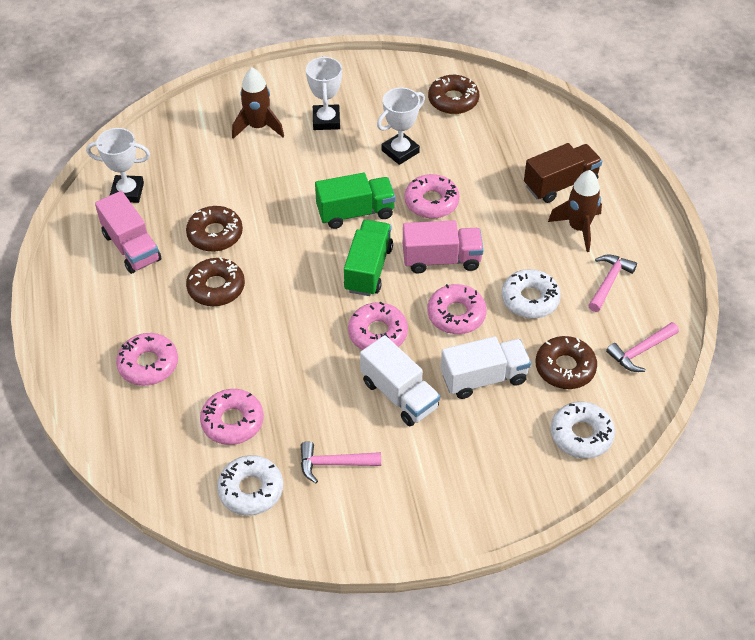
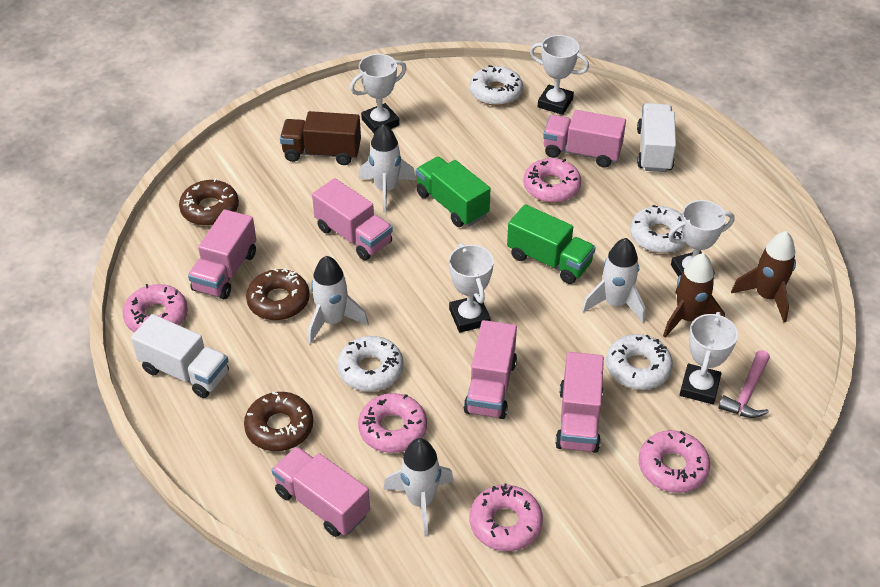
brown donut: [186,206,243,252] [186,257,245,306] [428,75,479,114] [536,336,597,389] = 4 -> [179,178,239,226] [244,392,313,451] [246,268,310,320] = 3
pink hammer: [301,441,381,483] [588,255,637,312] [606,322,679,372] = 3 -> [718,350,770,418] = 1
pink truck: [95,191,161,274] [403,220,484,274] = 2 -> [188,209,256,299] [272,446,370,537] [312,178,393,260] [464,320,517,419] [543,110,626,168] [555,352,604,453] = 6
white donut: [217,455,283,516] [502,269,561,319] [551,402,615,459] = 3 -> [337,336,403,391] [470,65,523,106] [606,334,673,390] [630,205,687,253] = 4
white rocket: none = 0 -> [308,256,369,344] [359,124,416,213] [383,438,454,537] [582,238,645,323] = 4
white trophy: [86,128,150,203] [306,56,342,130] [377,87,425,165] = 3 -> [350,54,407,134] [449,243,494,333] [530,35,589,115] [668,200,735,277] [680,312,738,404] = 5

